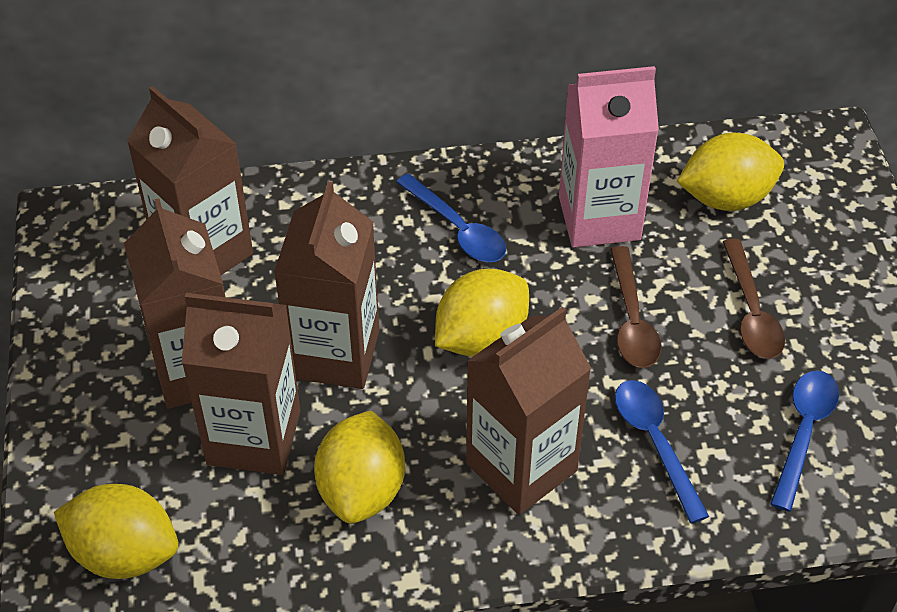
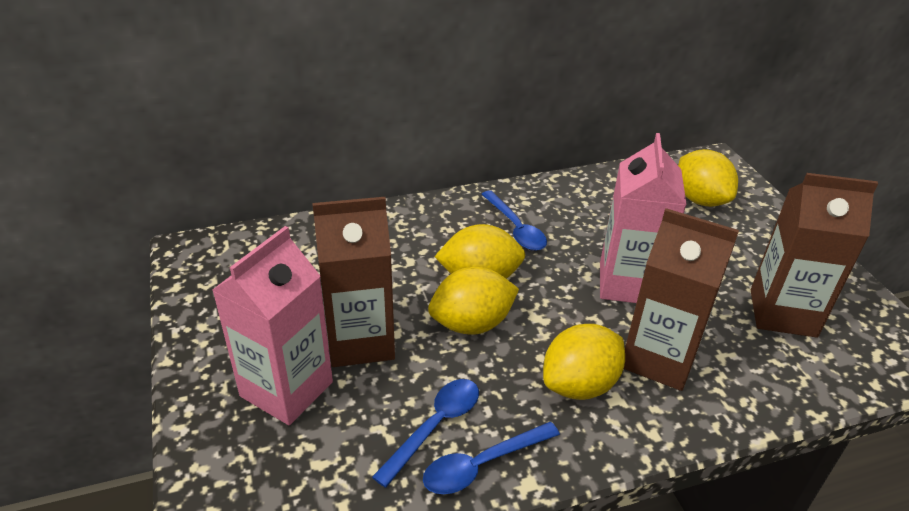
brown carton: [124,198,225,409] [127,86,253,275] [182,293,301,475] [274,181,379,389] [466,307,592,515] = 5 -> [312,197,395,367] [624,208,739,391] [751,173,878,338] = 3
brown spoon: [610,246,661,368] [723,239,785,359] = 2 -> none = 0
pink carton: [559,66,659,248] = 1 -> [212,226,333,425] [600,133,687,303] = 2

